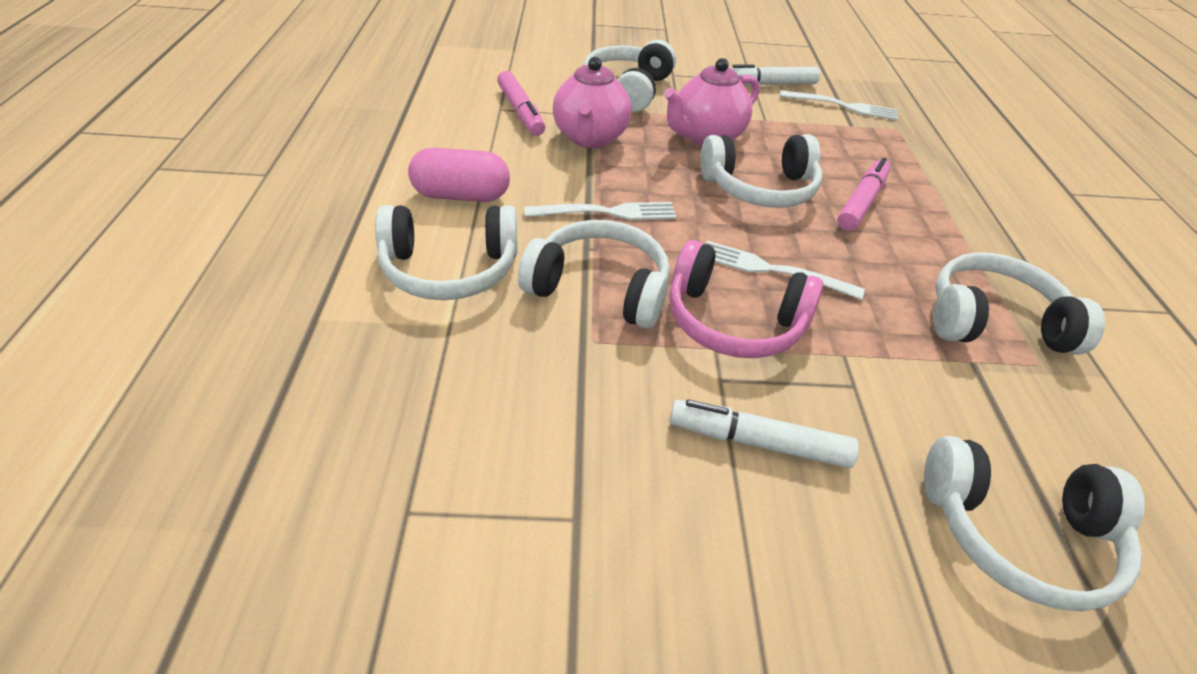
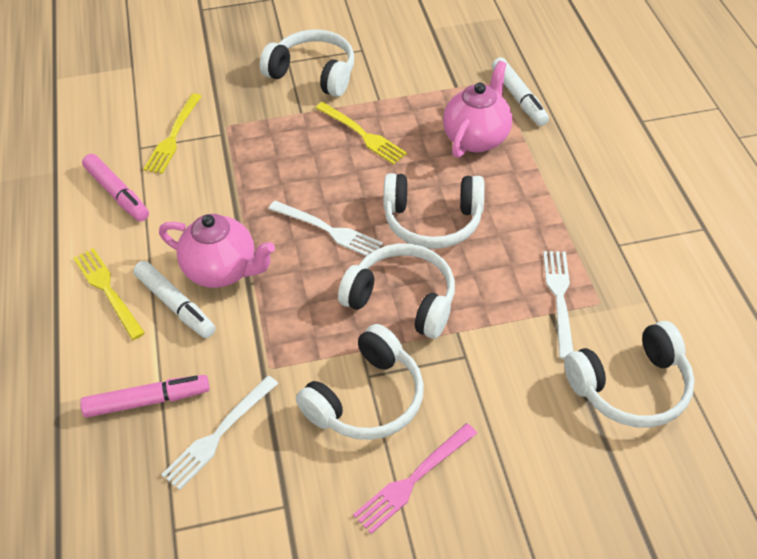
pink capsule: [408,148,510,202] = 1 -> none = 0
pink fork: none = 0 -> [353,423,477,534] = 1
pink headphones: [670,240,823,358] = 1 -> none = 0
white headphones: [375,205,518,300] [518,220,670,329] [583,40,676,112] [700,134,822,208] [924,436,1145,612] [933,252,1105,355] = 6 -> [260,30,355,97] [296,324,424,440] [338,243,455,339] [383,173,485,249] [564,321,695,428] = 5
yellow fork: none = 0 -> [73,248,145,340] [143,93,202,174] [316,102,407,165] = 3

